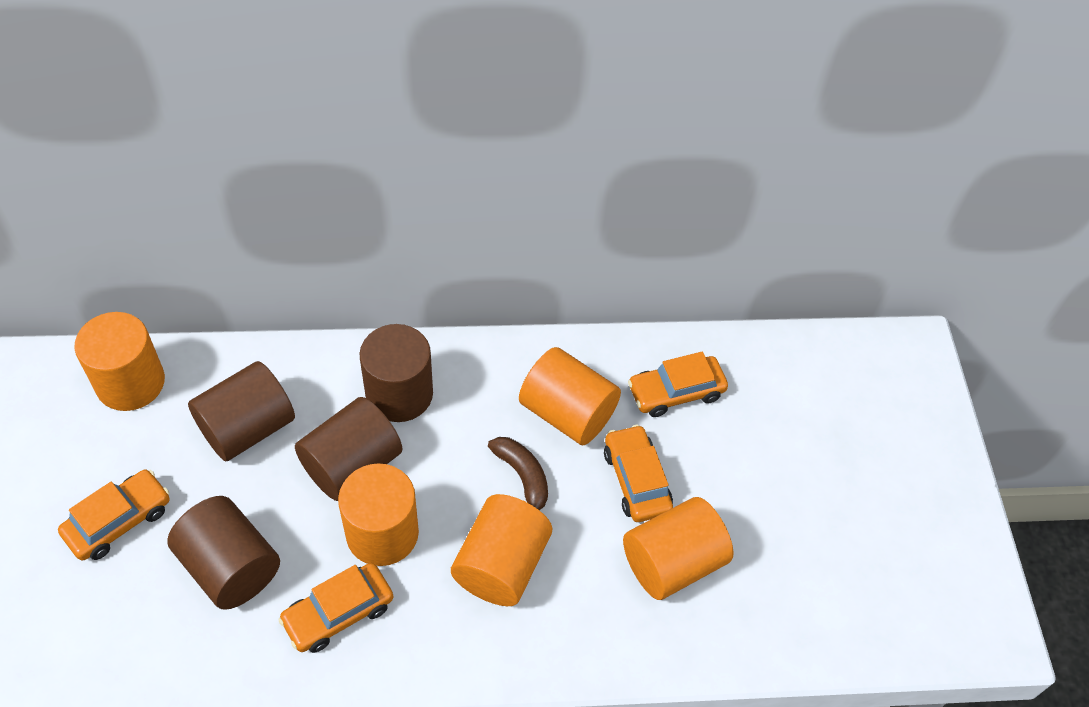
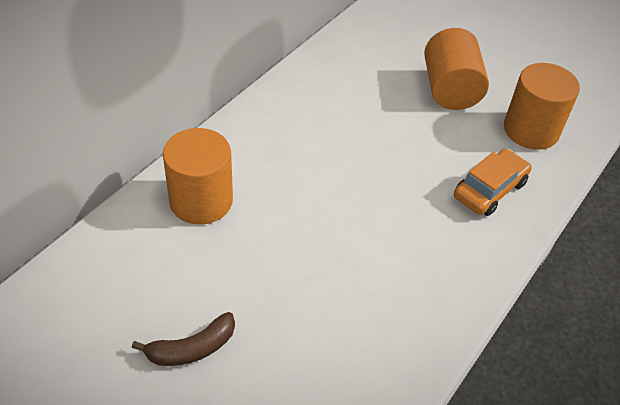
brown cylinder: [167,496,280,610] [188,361,295,461] [295,397,402,501] [360,324,433,422] = 4 -> none = 0
orange car: [58,470,169,561] [278,563,393,653] [604,425,673,522] [628,351,728,417] = 4 -> [454,149,532,216] = 1
orange cylinder: [74,312,165,411] [338,463,419,566] [451,494,552,606] [519,347,621,445] [623,497,734,600] = 5 -> [163,128,233,225] [424,28,489,110] [504,63,580,150] = 3

